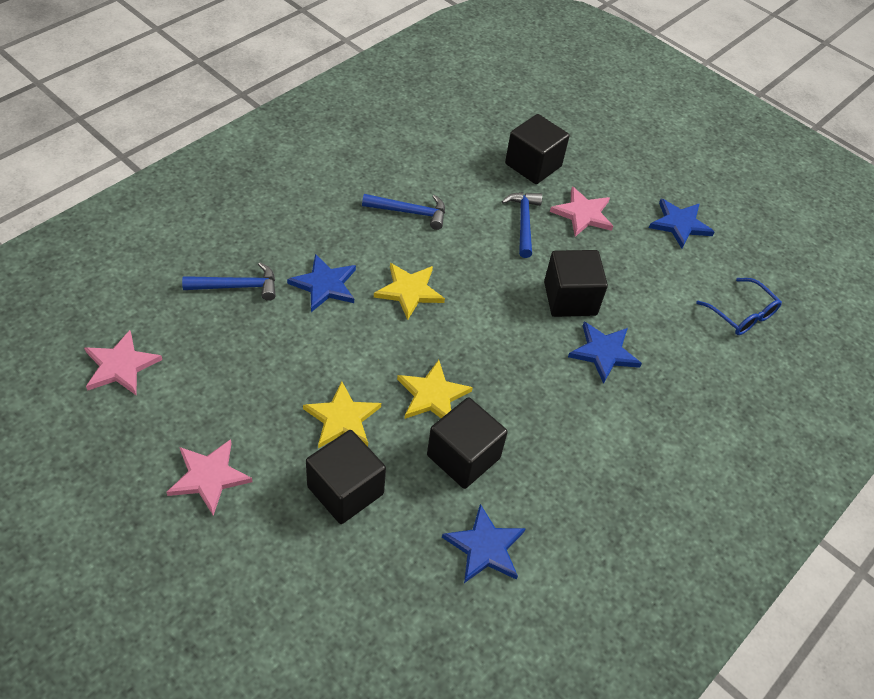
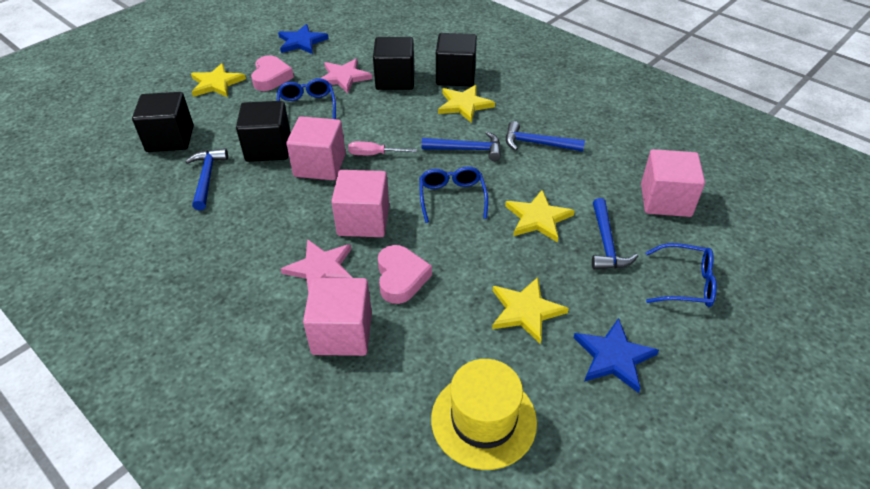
blue glasses: [696,278,782,335] = 1 -> [277,78,336,119] [419,167,488,223] [645,243,717,307] = 3
blue hammer: [182,262,276,301] [362,194,445,230] [501,192,542,258] = 3 -> [185,148,228,210] [421,131,501,161] [506,121,585,152] [592,198,638,269] = 4
blue star: [287,254,356,312] [442,504,526,583] [568,322,642,384] [649,198,714,249] = 4 -> [278,24,329,54] [574,318,659,393] = 2
pink cube: none = 0 -> [286,116,346,180] [303,278,372,356] [331,170,389,237] [641,149,705,217] = 4
pink heart: none = 0 -> [251,55,294,91] [378,245,432,304] = 2
pink screwdriver: none = 0 -> [348,141,417,155] = 1
pink star: [84,330,162,395] [166,439,253,515] [550,186,613,237] = 3 -> [281,239,353,293] [321,59,372,93] = 2
yellow hat: none = 0 -> [431,359,537,470] = 1
yellow star: [303,381,381,448] [374,263,445,320] [397,360,473,419] = 3 -> [191,63,246,97] [438,85,495,123] [492,277,569,344] [505,190,575,243] = 4

